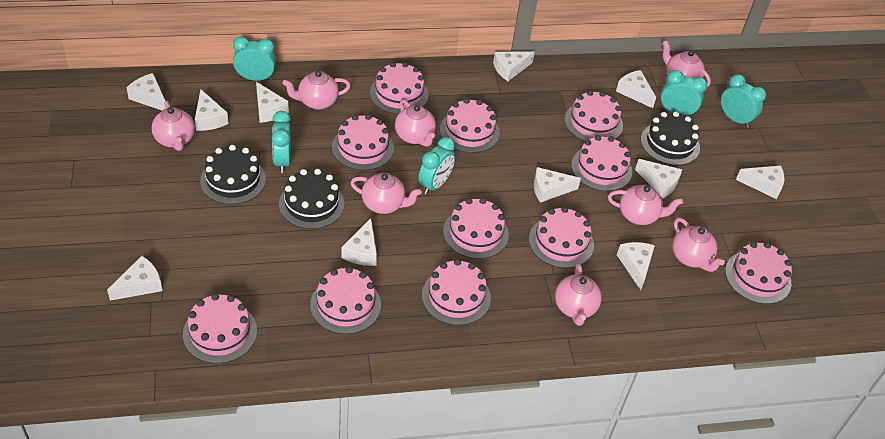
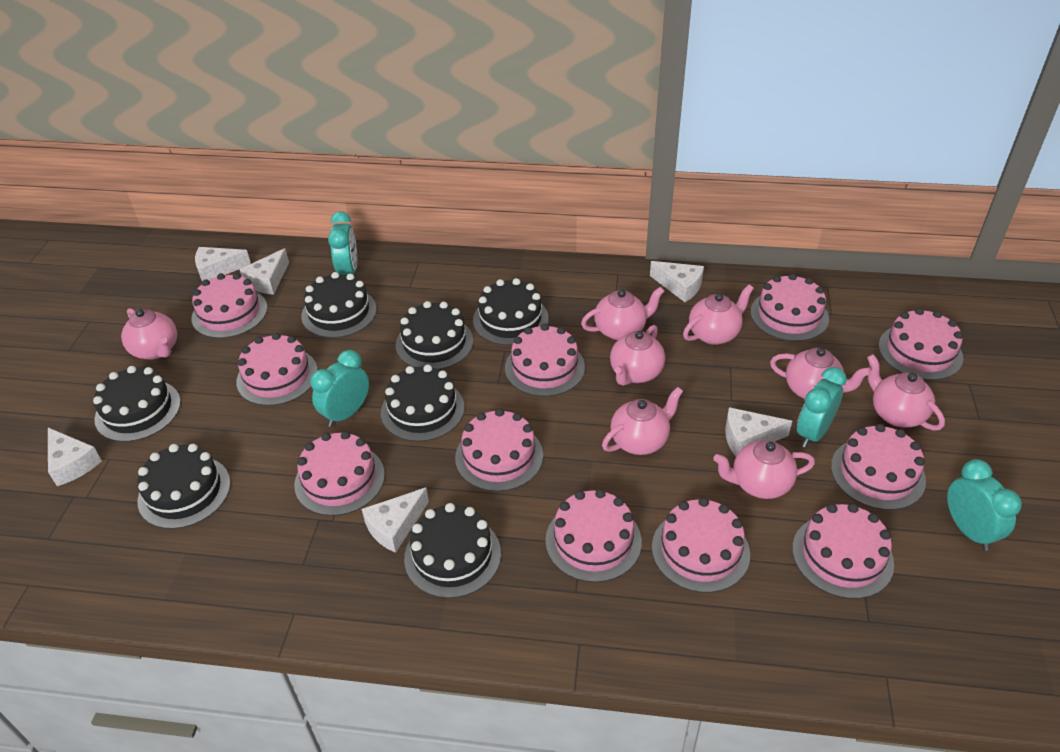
black cake: [200,145,266,204] [279,169,345,229] [641,111,700,165] = 3 -> [93,366,181,442] [137,444,231,529] [301,272,377,338] [381,365,465,442] [396,301,473,370] [404,503,501,598] [473,278,549,345] = 7
turquoise clock: [233,36,276,81] [272,111,291,173] [418,137,455,195] [661,70,707,117] [721,74,766,128] = 5 -> [310,350,369,427] [328,211,357,275] [797,367,847,448] [947,459,1022,551] = 4
white cheese: [107,256,162,301] [127,73,165,111] [195,89,229,131] [256,82,289,123] [341,218,377,266] [493,51,535,81] [534,167,581,203] [616,70,656,108] [617,242,655,290] [635,159,682,198] [736,166,784,199] = 11 -> [48,428,102,486] [195,247,251,281] [240,248,289,295] [362,488,429,553] [650,261,704,302] [725,407,792,457] = 6

